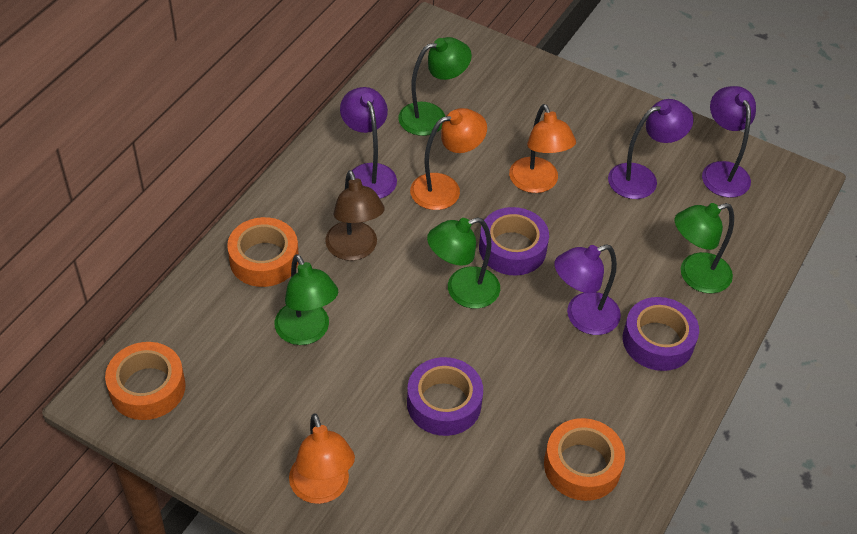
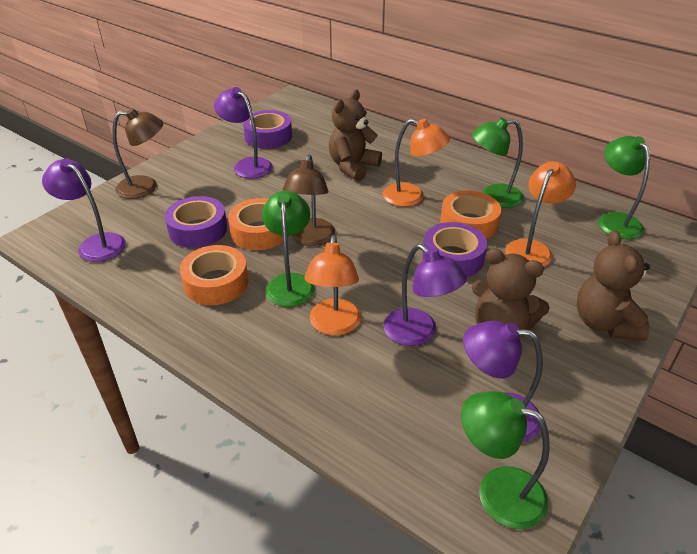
brown lamp: [325,170,385,261] = 1 -> [112,108,163,199] [282,154,335,246] = 2
brown teddy bear: none = 0 -> [329,90,382,181] [472,248,550,337] [577,230,650,341] = 3

